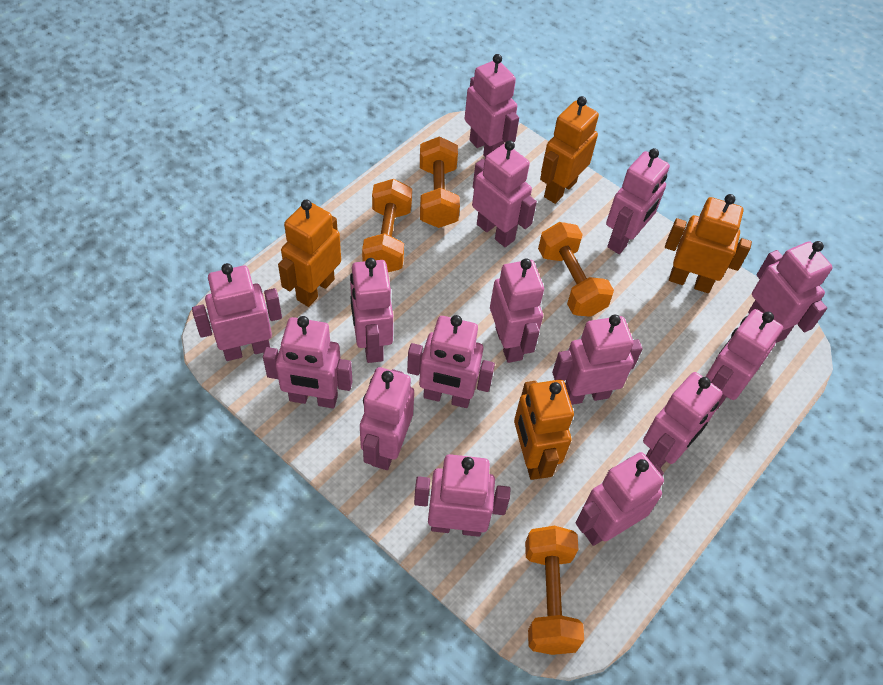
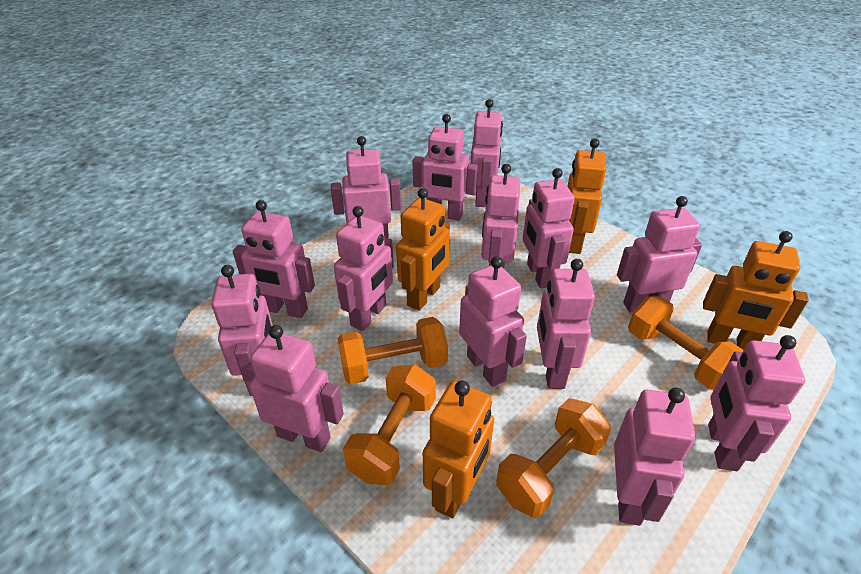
pink robot: [192,263,282,361] [263,316,353,408] [350,258,393,363] [360,367,414,470] [407,315,495,408] [414,454,510,537] [464,54,519,157] [472,140,537,247] [490,258,544,363] [552,315,642,405] [576,452,664,546] [606,148,670,254] [643,372,722,468] [706,309,783,410] [748,241,833,343] = 15 -> [211,265,273,396] [233,200,315,318] [245,325,344,452] [331,136,401,238] [334,206,394,331] [413,114,478,221] [459,256,527,387] [471,99,503,207] [481,164,520,268] [523,168,575,288] [537,259,595,389] [614,387,695,526] [617,196,702,313] [708,335,805,471] = 14

